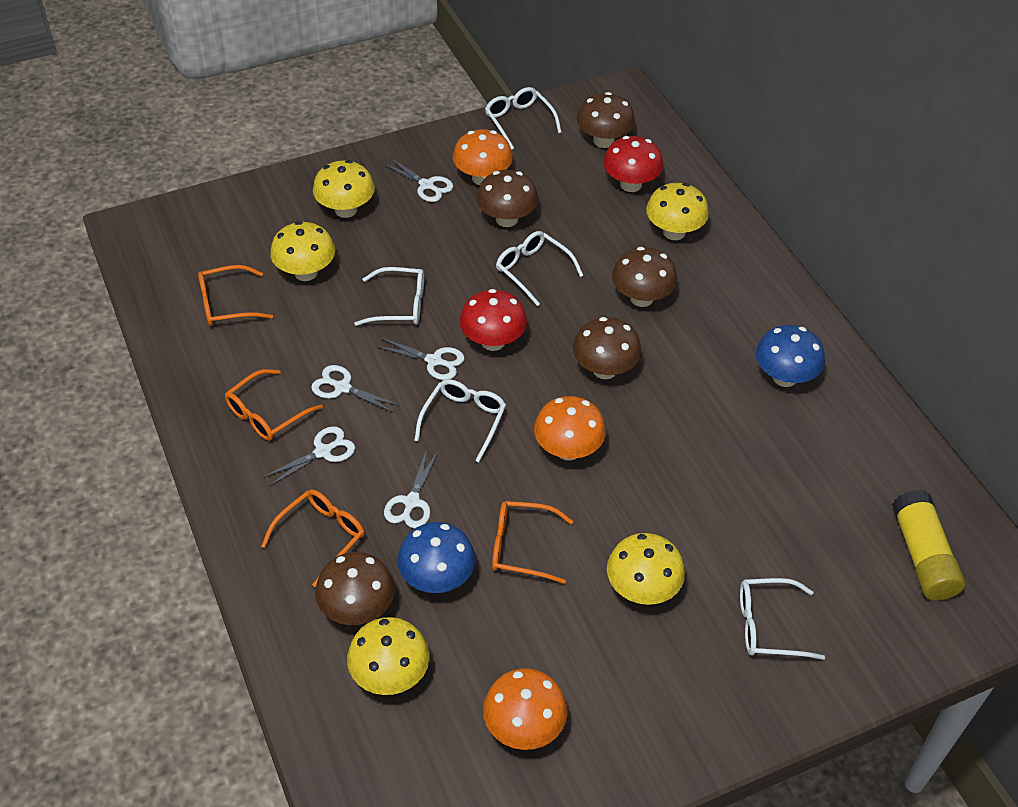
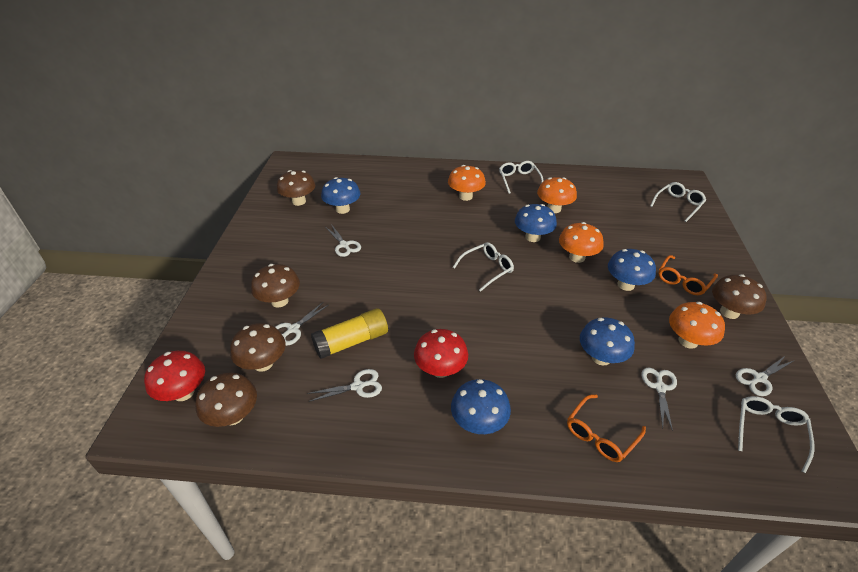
blue mushroom: [398,522,476,593] [756,325,825,387] = 2 -> [321,177,360,214] [451,379,511,434] [515,204,557,242] [580,317,635,366] [608,249,656,291] = 5
orange glasses: [198,265,273,326] [225,369,323,441] [261,489,364,587] [492,501,574,584] = 4 -> [567,394,646,462] [658,255,718,295] = 2
orange mushroom: [453,129,513,185] [483,668,568,750] [534,396,606,461] = 3 -> [448,165,486,201] [537,177,577,213] [559,222,604,263] [669,302,725,349] = 4
white glasses: [354,267,424,326] [414,379,506,462] [485,87,562,150] [496,231,583,306] [740,578,825,660] = 5 -> [453,242,514,292] [499,161,544,194] [650,182,706,222] [738,396,815,473] = 4
yellow mushroom: [270,221,335,281] [313,160,375,218] [347,617,430,695] [607,533,685,605] [646,183,709,240] = 5 -> none = 0

